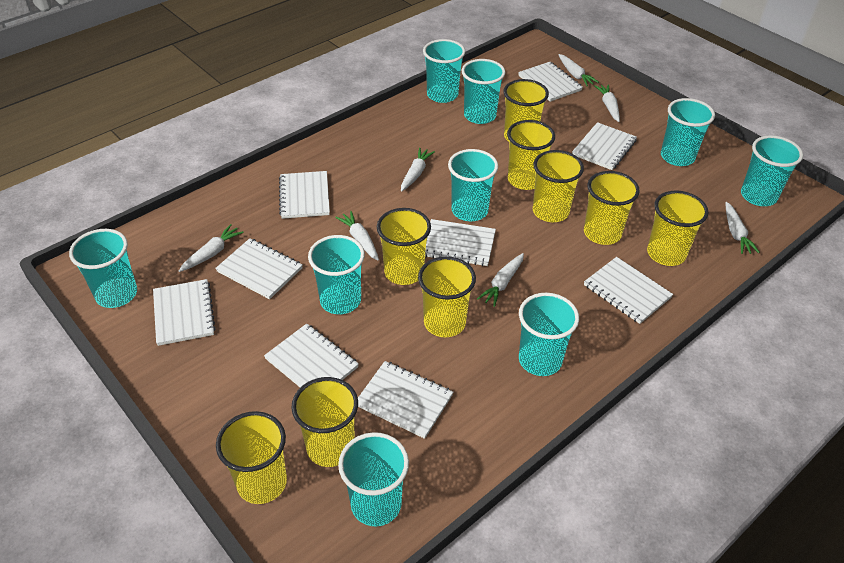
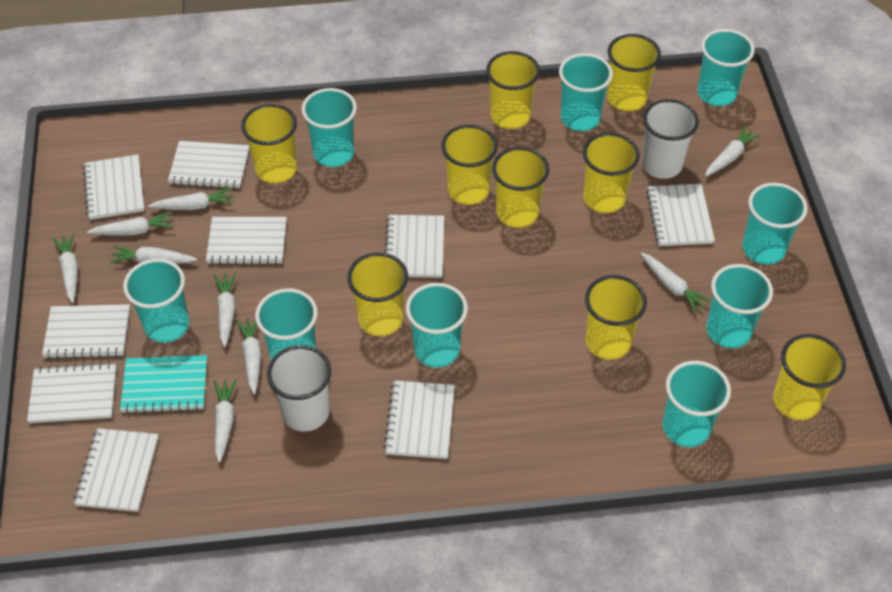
turquoise notebook: none = 0 -> [120,355,207,414] = 1
white carrot: [179,224,244,272] [335,211,379,260] [401,148,435,192] [477,253,524,307] [558,54,599,86] [594,84,620,122] [725,202,760,254] = 7 -> [52,233,78,303] [87,212,174,236] [109,246,197,264] [148,188,233,210] [214,273,236,347] [214,379,237,463] [236,318,261,394] [640,252,711,313] [705,126,761,176] = 9
white cup: none = 0 -> [267,345,331,432] [641,99,699,179] = 2

